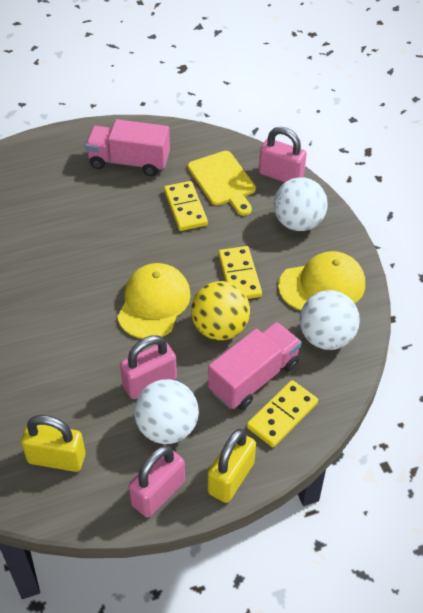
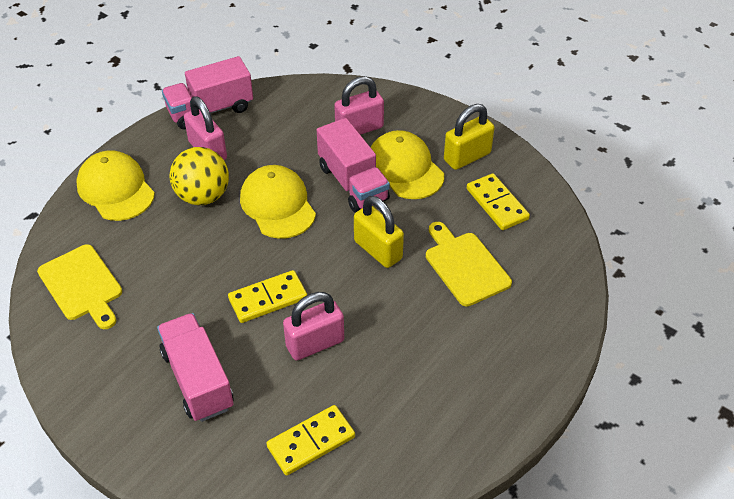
pink truck: [85,119,170,176] [208,322,302,410] = 2 -> [157,313,234,422] [162,56,253,130] [317,118,390,213] = 3
white ball: [134,379,199,444] [274,177,328,231] [300,290,360,350] = 3 -> none = 0
yellow cap: [117,263,191,339] [278,251,365,310] = 2 -> [76,150,155,221] [240,165,316,239] [371,130,444,199] = 3
yellow cutting board: [188,151,256,216] = 1 -> [37,244,122,329] [426,222,512,307] = 2

